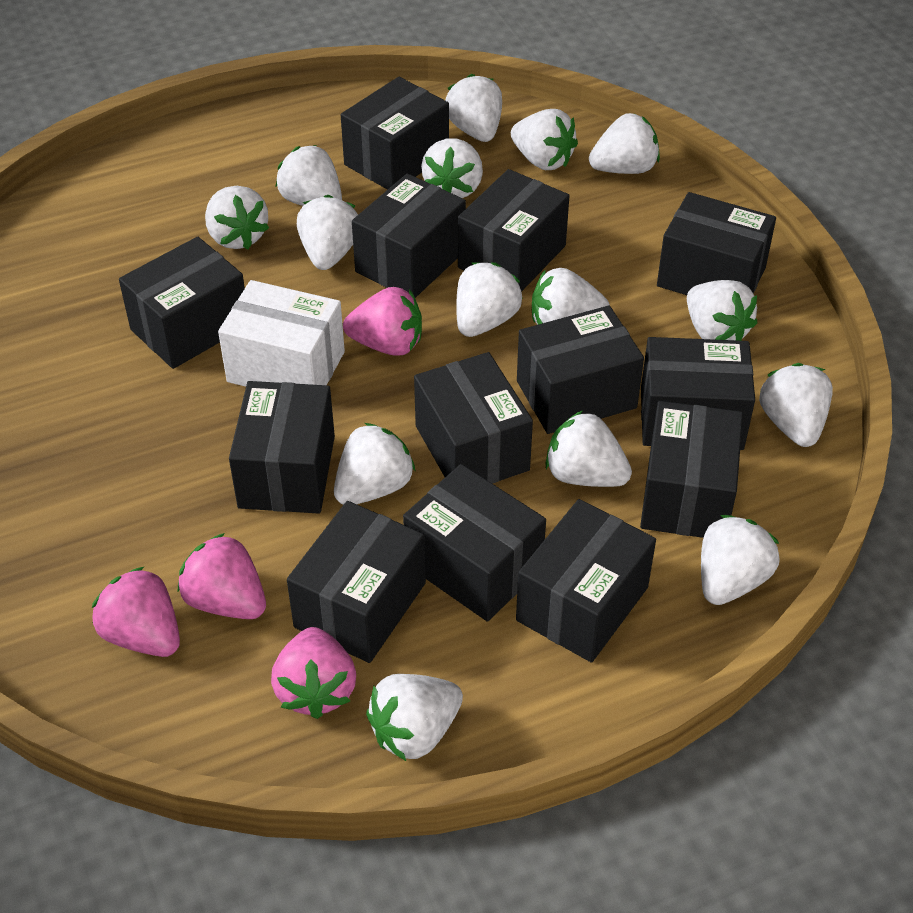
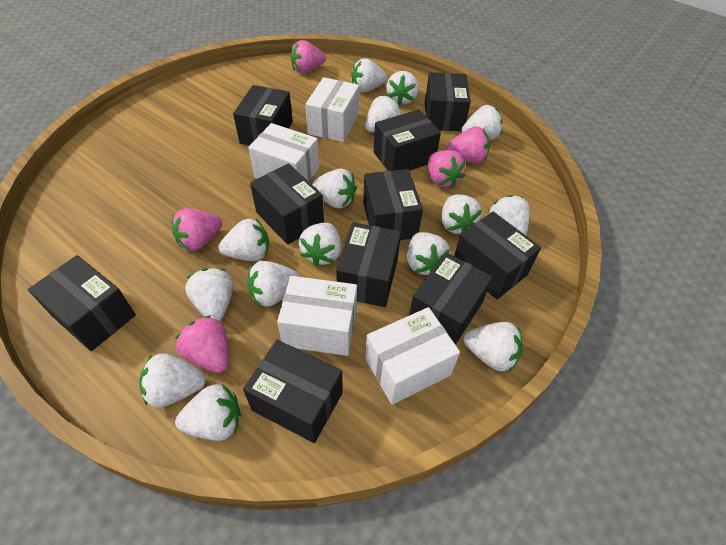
black box: [119,237,245,369] [229,381,335,514] [287,501,426,663] [341,77,449,190] [352,174,466,298] [403,464,546,622] [414,352,533,484] [458,169,569,292] [516,499,656,663] [517,306,644,434] [640,401,743,538] [641,337,755,450] [657,192,776,295] = 13 -> [28,255,136,351] [233,85,293,146] [243,340,343,443] [250,163,324,245] [336,222,401,307] [363,169,423,240] [374,109,441,171] [409,252,493,345] [425,72,471,131] [454,212,541,299] = 10
pink strawberry: [92,567,180,657] [178,533,266,619] [271,627,356,719] [343,287,422,356] = 4 -> [172,209,222,251] [175,315,229,373] [290,40,326,74] [428,150,466,188] [446,126,490,164] = 5
white box: [218,280,345,387] = 1 -> [248,123,319,181] [277,276,357,356] [305,77,359,142] [365,307,460,405] = 4

